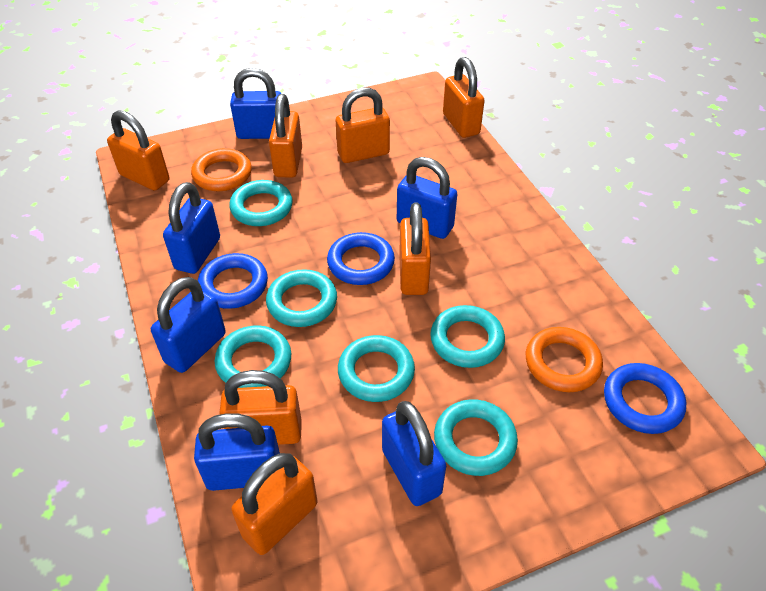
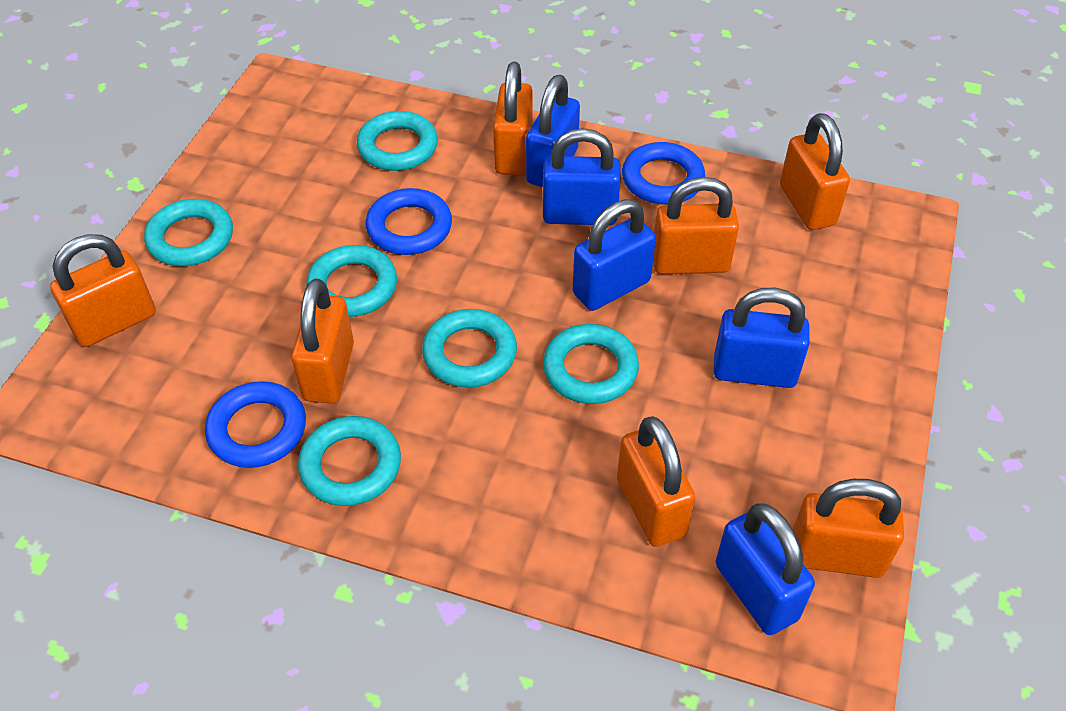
blue padlock: [151,277,226,373] [163,182,220,274] [194,413,280,491] [230,68,281,139] [382,401,446,506] [397,157,457,239] = 6 -> [526,75,580,187] [543,128,621,225] [573,199,656,311] [713,288,810,388] [716,504,815,635] = 5
orange ring: [191,148,252,191] [526,327,603,392] = 2 -> none = 0

